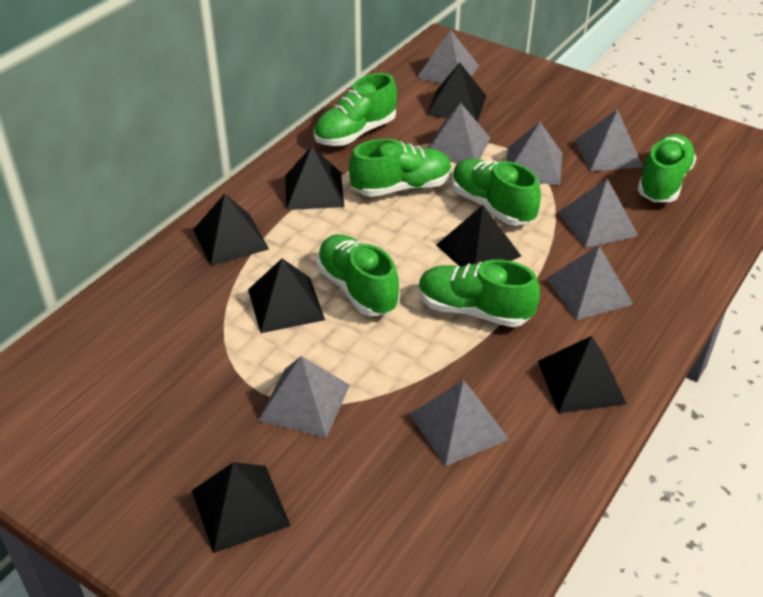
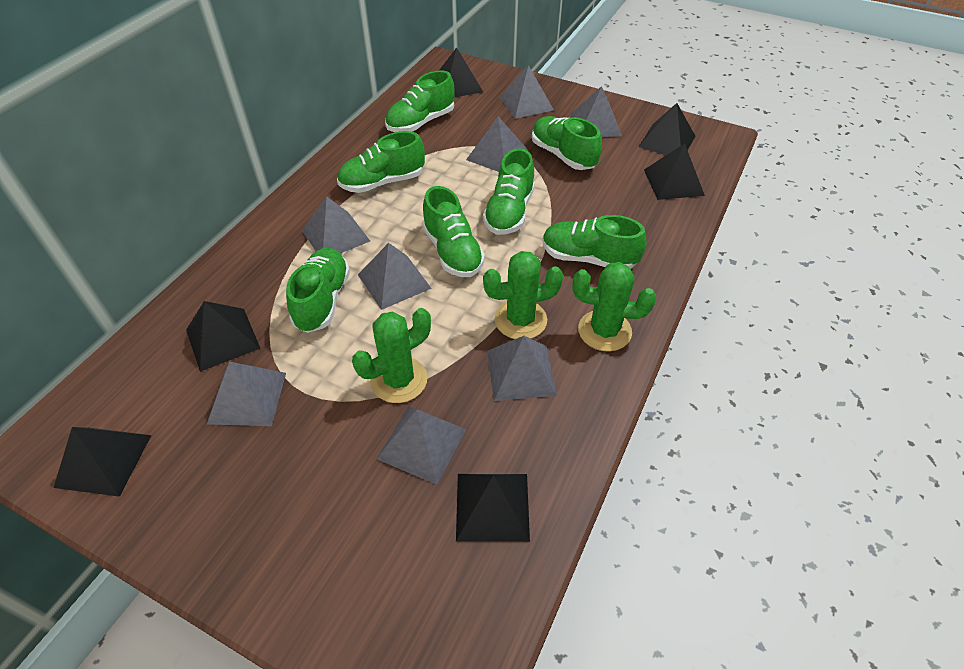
black pyramid: [192,462,291,553] [193,194,269,266] [248,258,325,333] [285,146,344,210] [427,62,486,122] [437,205,521,267] [538,336,627,413] = 7 -> [54,427,151,497] [186,301,260,372] [439,48,483,97] [456,474,530,542] [638,103,695,155] [644,143,705,200] = 6
green cactus: none = 0 -> [352,308,431,403] [483,251,563,339] [572,262,656,352] = 3
green shoe: [314,73,397,146] [316,234,399,316] [349,139,452,197] [419,260,540,327] [451,158,541,226] [637,134,697,202] = 6 -> [286,248,350,333] [337,131,425,193] [385,70,455,132] [422,186,485,277] [483,148,535,235] [532,116,602,170] [543,215,647,269] = 7

